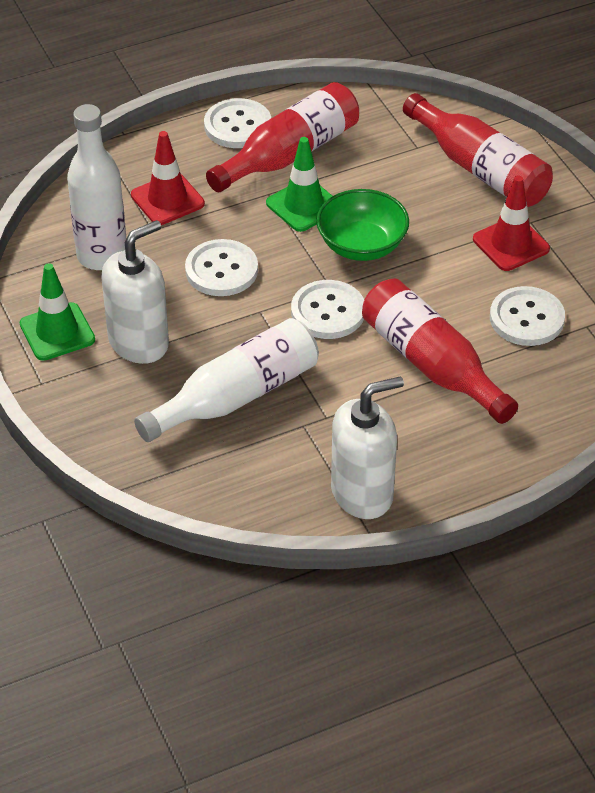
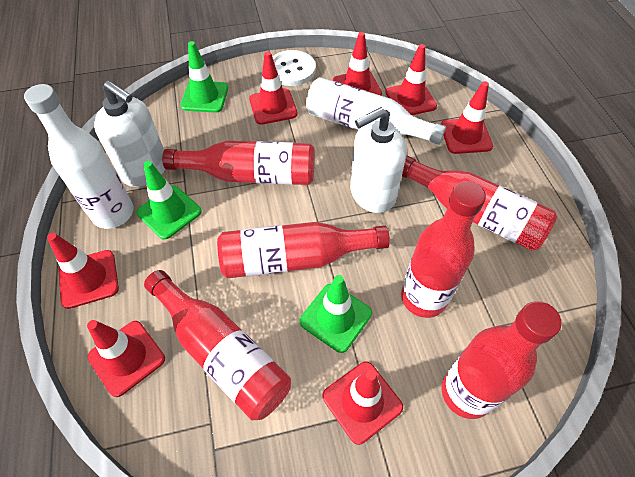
green bowl: [316,189,409,261] = 1 -> none = 0
green traffic cone: [20,263,95,361] [266,137,332,232] = 2 -> [136,161,202,240] [180,41,228,113] [299,275,372,353] = 3
red bottle: [206,82,359,192] [362,278,518,424] [403,93,553,207] = 3 -> [144,270,291,420] [162,141,315,185] [217,222,390,278] [401,181,486,318] [402,155,557,251] [441,301,562,419] = 6
red traffic cone: [131,131,205,225] [473,176,550,271] = 2 -> [47,233,119,309] [87,320,165,397] [249,51,298,125] [323,362,403,445] [333,32,382,96] [385,44,437,115] [441,81,493,154] = 7
white button: [185,239,258,296] [204,98,271,148] [291,280,364,339] [490,286,565,346] = 4 -> [273,50,316,86] = 1

